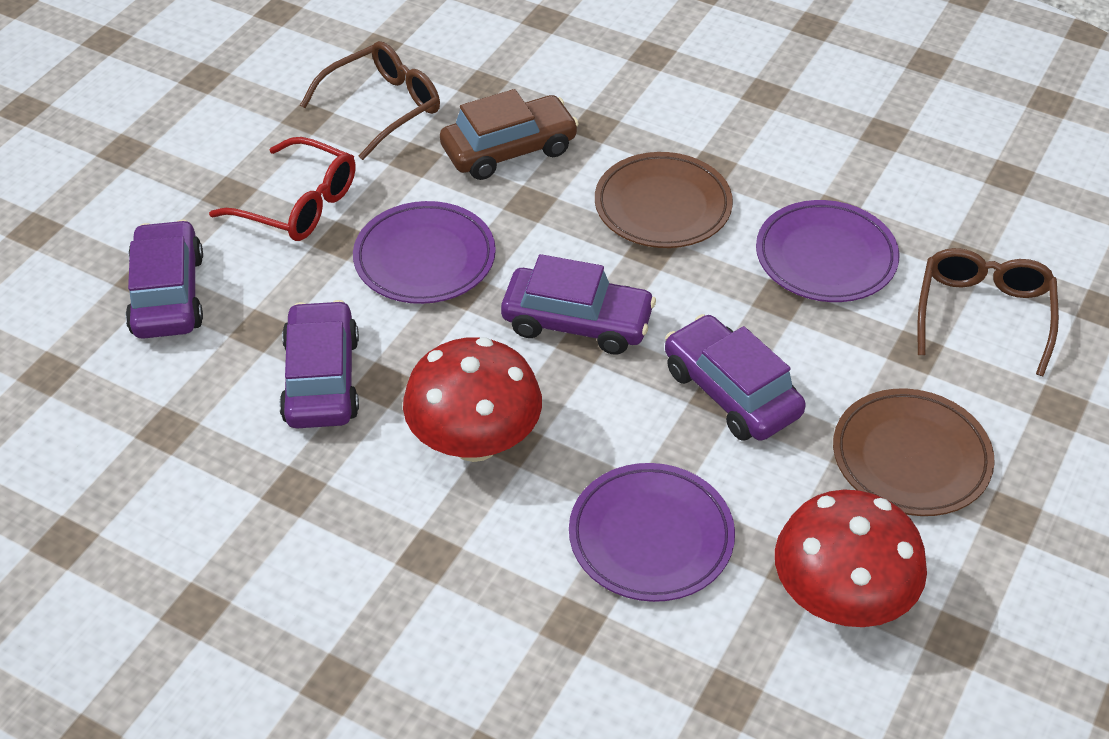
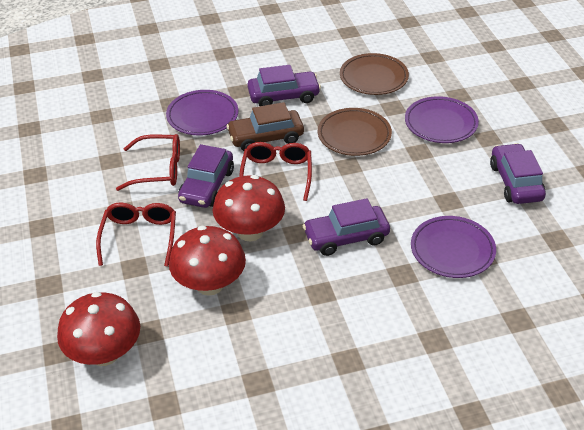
brown glasses: [300,41,440,160] [917,248,1059,376] = 2 -> none = 0
red glasses: [209,137,356,241] = 1 -> [96,202,176,267] [116,134,180,191] [239,142,312,201] = 3
red mushroom: [403,337,542,462] [775,490,927,627] = 2 -> [57,292,140,366] [169,226,246,296] [213,175,285,241] = 3

